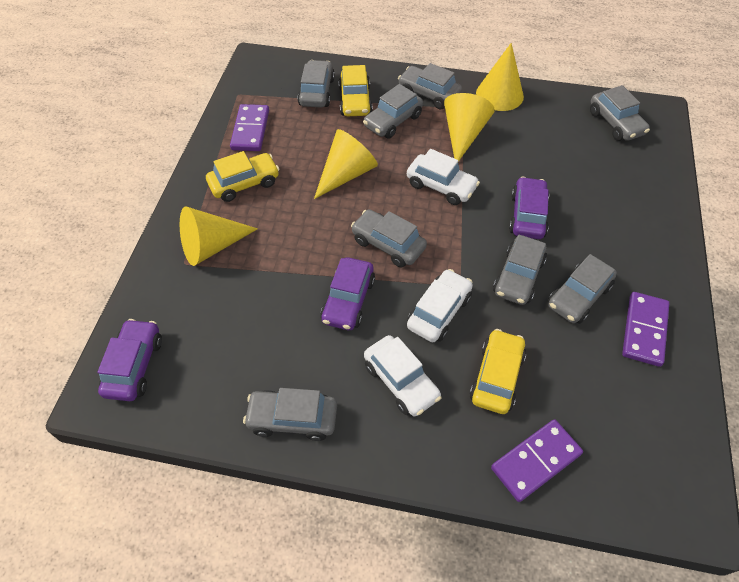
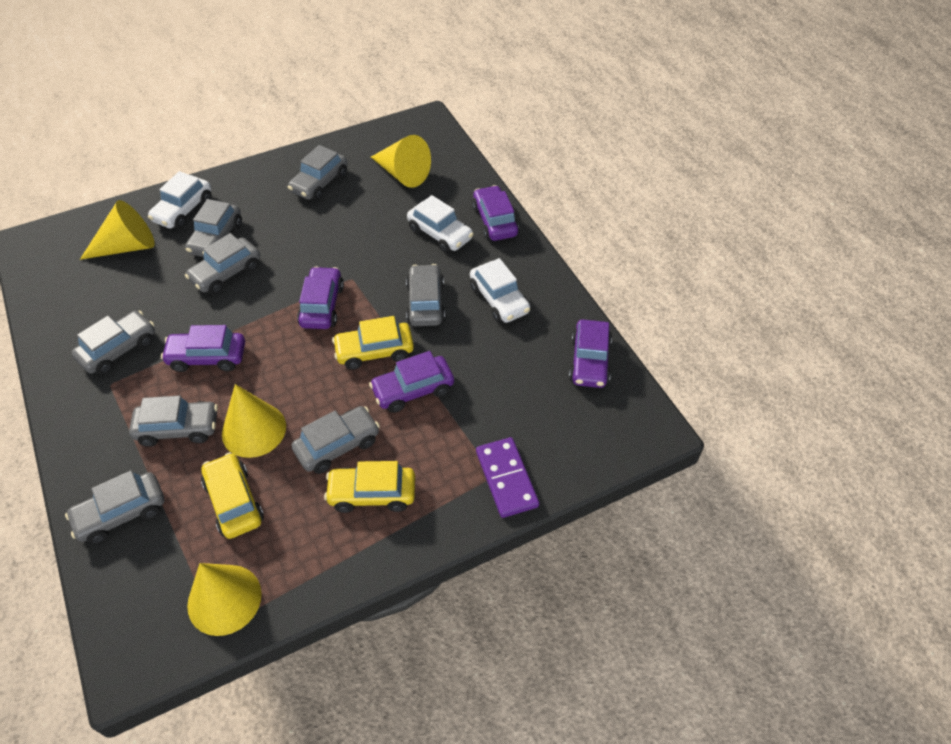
purple car: [97,319,162,401] [321,257,375,330] [509,177,549,239] = 3 -> [161,325,245,372] [297,266,344,329] [369,351,454,413] [472,185,519,241] [569,320,612,388] = 5
purple domino: [230,104,269,151] [491,419,583,502] [622,292,669,367] = 3 -> [476,437,539,518] = 1

